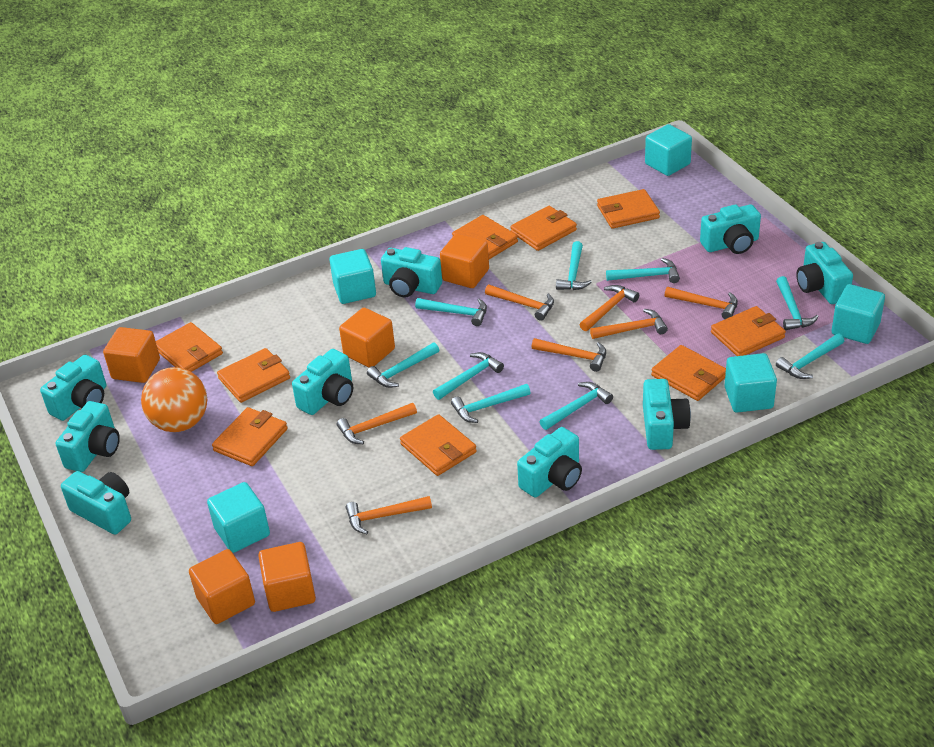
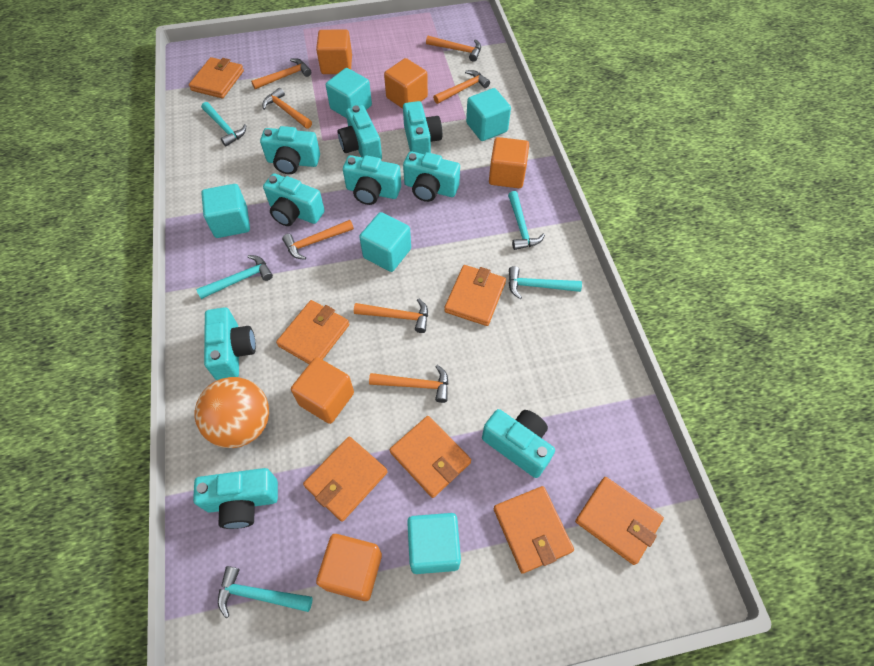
orange wallet: [156,322,223,372] [212,407,288,466] [217,348,290,403] [400,414,477,476] [452,215,518,259] [510,206,577,251] [597,189,660,229] [651,345,726,401] [711,306,786,356] = 9 -> [189,57,244,98] [276,300,349,364] [303,437,388,522] [390,416,471,498] [444,265,506,326] [493,486,574,574] [575,477,664,565] = 7
turquoise hammer: [367,342,439,388] [415,298,487,326] [433,352,504,400] [451,384,531,423] [540,382,613,430] [556,241,592,290] [606,258,680,283] [776,276,819,330] [776,334,844,379] = 9 -> [196,255,273,299] [201,102,247,146] [218,566,313,618] [508,191,545,250] [509,266,582,299] = 5

